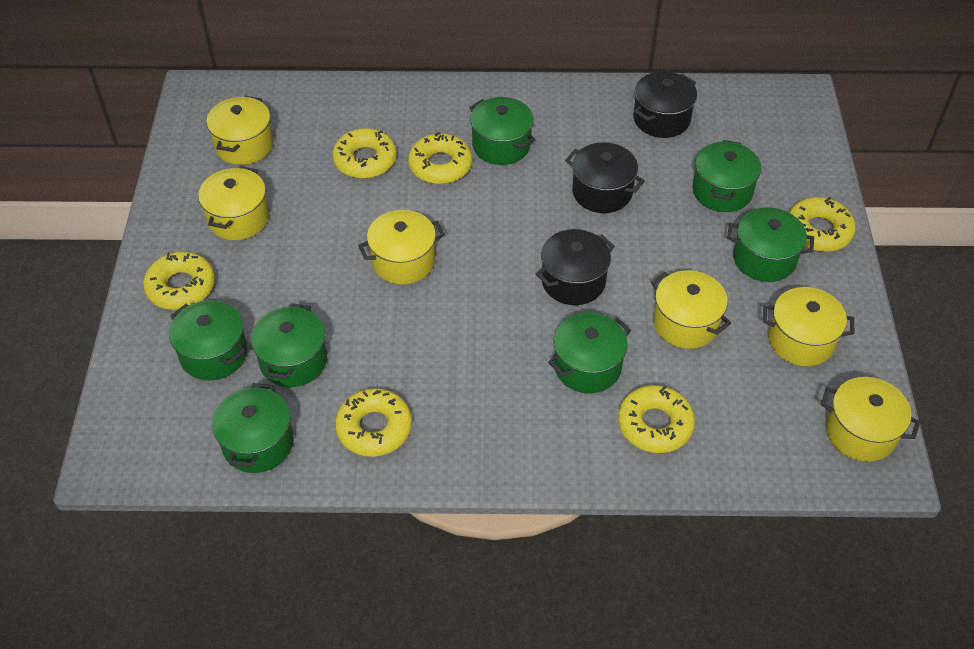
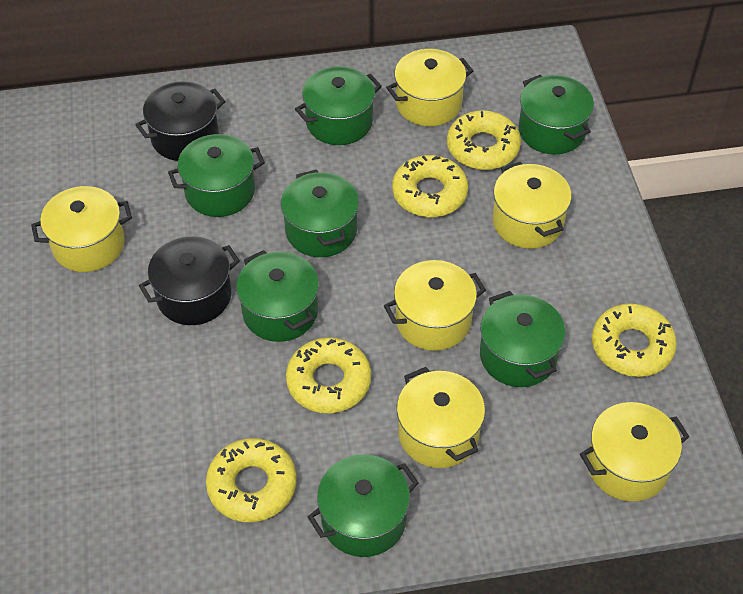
black pot: [536,229,615,305] [565,142,645,213] [633,71,697,138] = 3 -> [135,81,226,161] [139,236,240,325] = 2
yellow donut: [143,251,215,310] [332,128,397,179] [335,388,412,457] [408,132,472,184] [618,385,695,453] [789,197,856,252] = 6 -> [206,438,297,522] [286,337,371,413] [392,155,468,217] [447,110,521,170] [592,303,677,377] = 5

